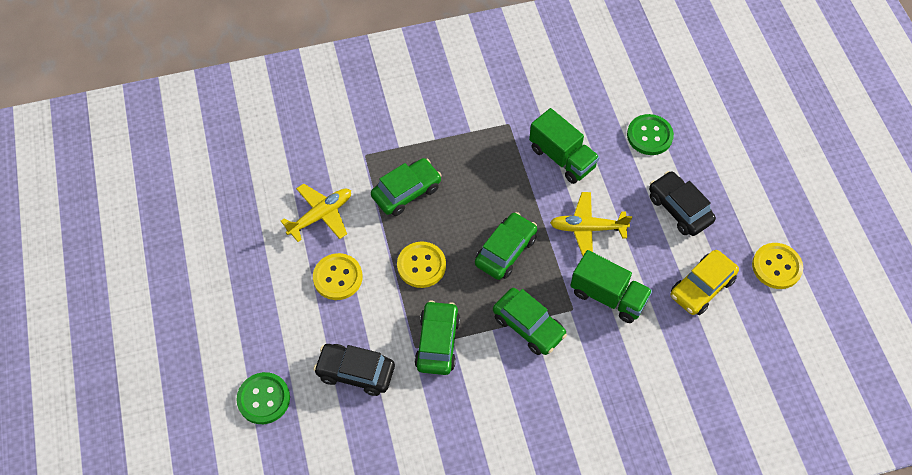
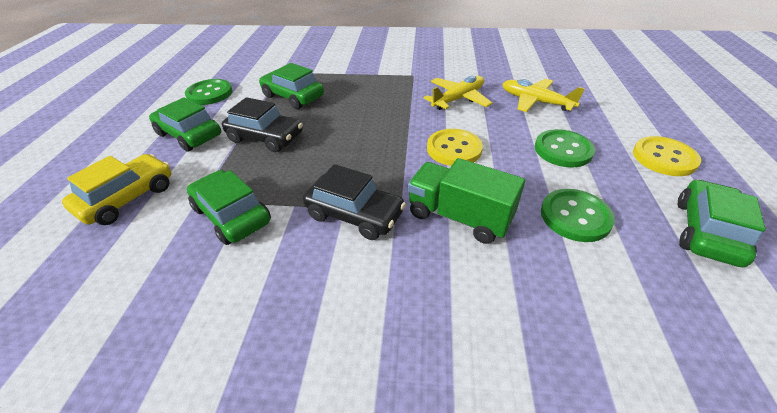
green button: [236,372,290,424] [627,114,674,155] = 2 -> [185,79,233,105] [535,129,595,168] [541,189,615,242] = 3
green truck: [529,108,600,184] [570,250,652,323] = 2 -> [408,158,525,244] = 1
yellow button: [313,253,362,300] [397,242,446,288] [752,243,803,289] = 3 -> [427,129,483,166] [633,136,701,176] = 2

